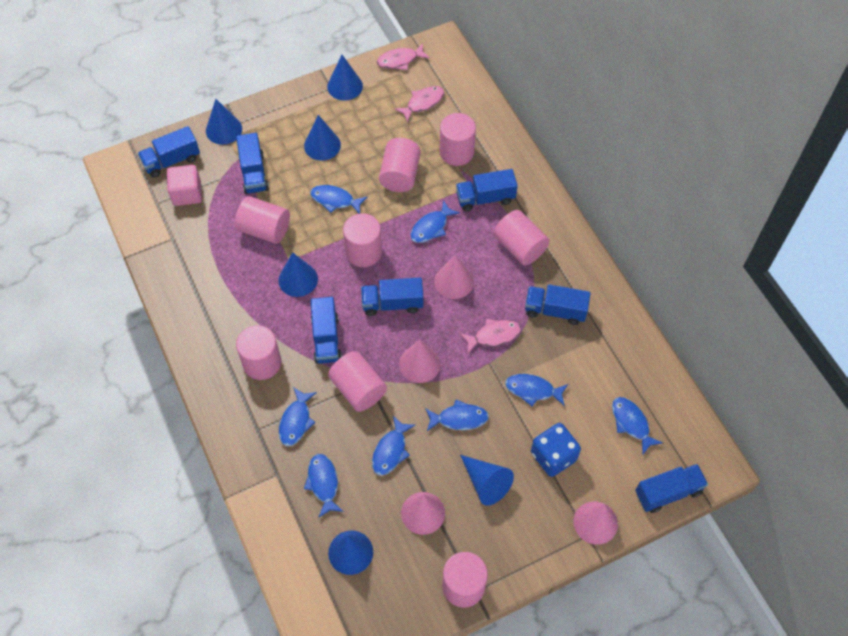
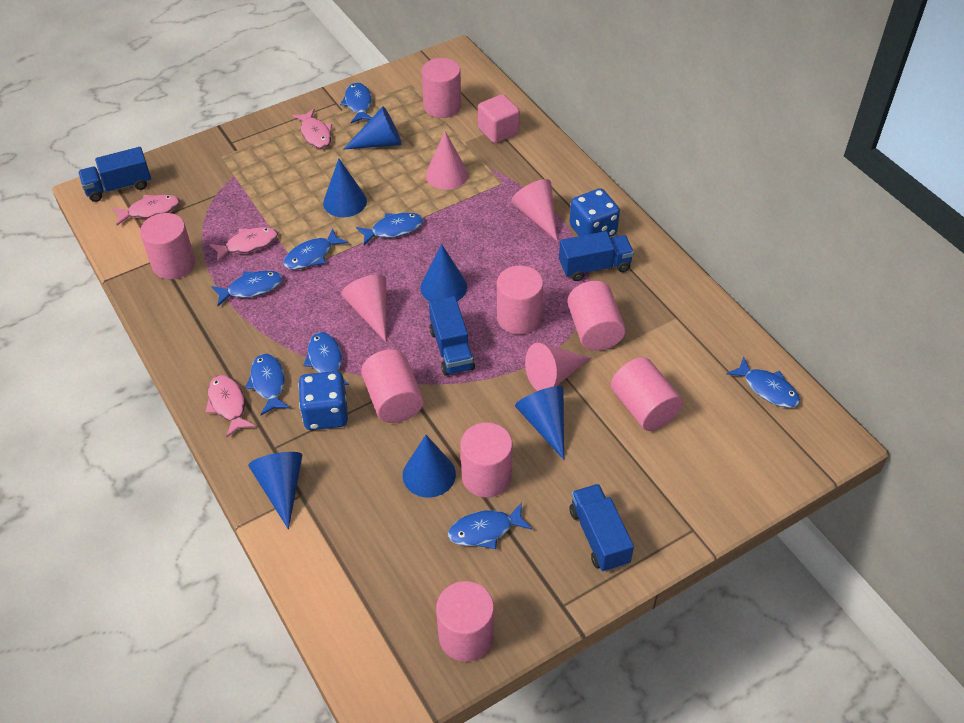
blue dice: [531,423,581,477] = 1 -> [298,371,348,430] [569,188,620,237] = 2
blue truck: [138,126,200,178] [236,133,269,194] [310,297,342,364] [361,277,423,316] [456,169,518,212] [525,284,591,325] [635,464,708,513] = 7 -> [78,147,151,202] [429,296,475,376] [559,231,634,281] [570,484,634,572] = 4
pink fish: [377,43,430,70] [394,86,444,122] [460,319,521,353] = 3 -> [113,194,180,226] [205,375,256,437] [209,227,278,262] [292,109,332,149] = 4

